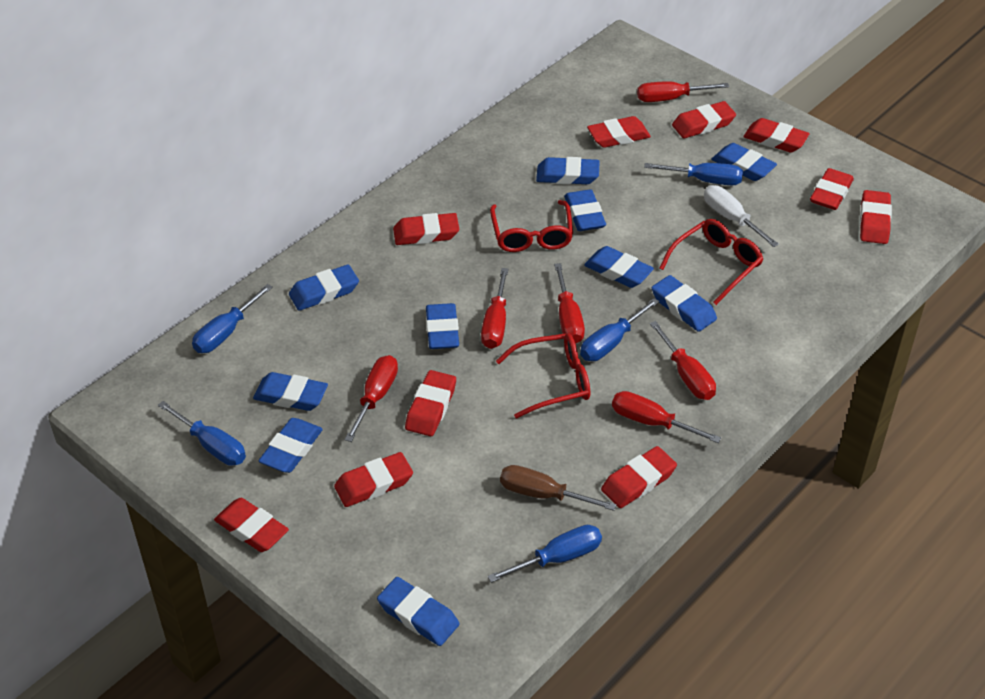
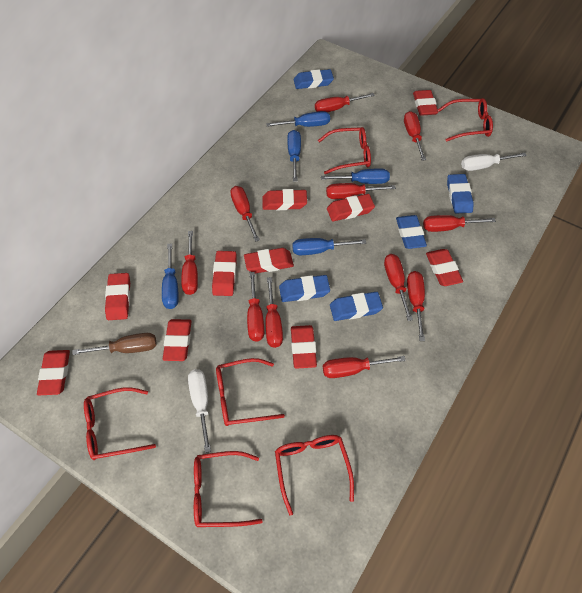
blue eraser: [253,372,328,411] [259,418,323,473] [289,265,359,311] [377,577,459,646] [426,303,459,349] [536,157,600,185] [564,189,606,231] [584,246,654,288] [652,275,717,332] [711,143,777,181] = 10 -> [279,275,330,302] [294,69,334,89] [330,292,383,321] [396,215,427,249] [447,174,474,214] = 5
red glasses: [490,200,573,252] [496,333,590,419] [660,219,763,305] = 3 -> [84,387,156,460] [194,451,263,527] [216,358,285,426] [275,435,354,516] [318,127,371,174] [438,98,493,142] = 6
red screwdriver: [345,355,398,442] [481,268,508,349] [554,263,585,344] [612,391,721,443] [637,81,729,102] [650,321,716,400] = 6 -> [181,231,198,295] [230,186,260,242] [247,272,264,342] [266,277,283,348] [315,93,375,112] [323,356,406,378] [326,183,396,199] [384,254,413,321] [404,111,426,161] [407,271,425,341] [423,215,496,232] = 11
white screwdriver: [704,185,779,247] = 1 -> [188,369,211,453] [461,153,527,171] = 2

